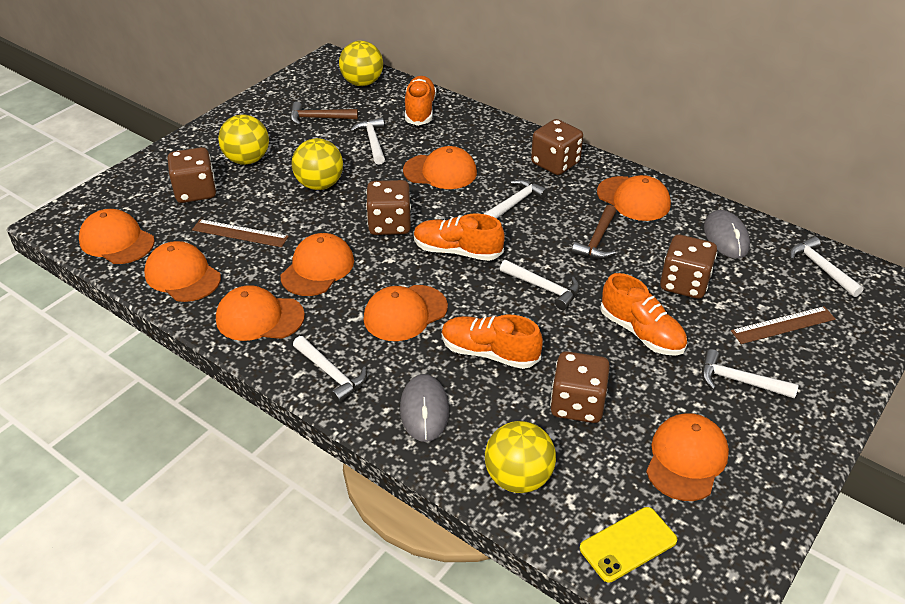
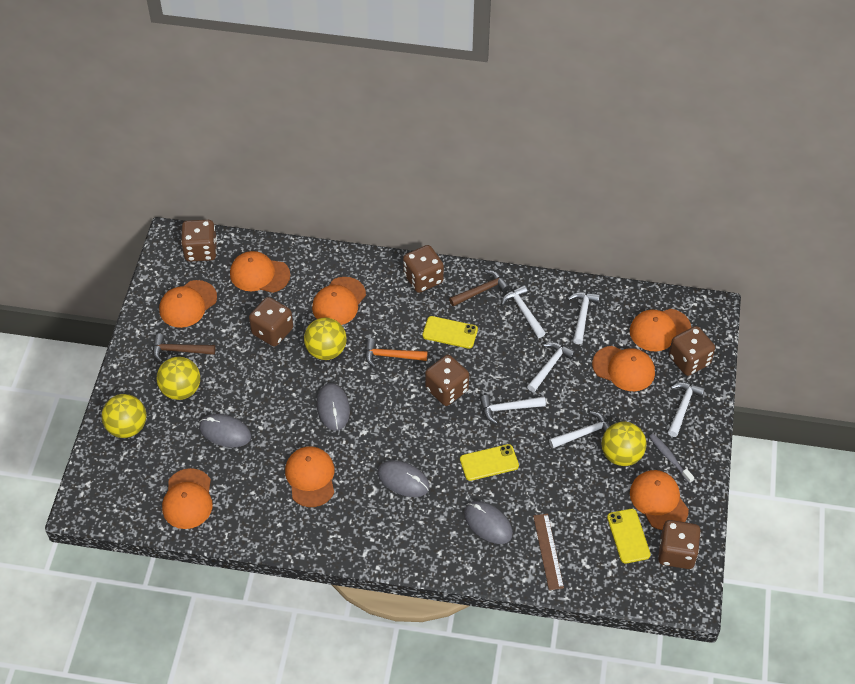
brown dice: [168,147,216,203] [366,180,411,235] [531,119,583,175] [550,351,610,423] [660,235,717,299] = 5 -> [181,220,217,262] [249,297,293,347] [403,245,444,293] [425,355,469,406] [658,520,701,569] [669,326,715,376] = 6
brown ruler: [192,219,289,247] [731,306,835,344] = 2 -> [533,514,564,590] = 1
grey mouse: [400,374,449,442] [704,210,750,259] = 2 -> [199,414,251,448] [317,383,350,431] [377,460,430,497] [464,501,513,544] = 4
grey toothbrush: none = 0 -> [649,434,694,484] = 1
orange hammer: none = 0 -> [365,338,427,367] = 1
orange shoe: [405,76,436,126] [414,213,504,261] [442,315,543,369] [600,273,687,356] = 4 -> none = 0
yellow phone: [580,507,677,582] = 1 -> [422,316,478,349] [460,444,519,481] [607,509,651,564] = 3

